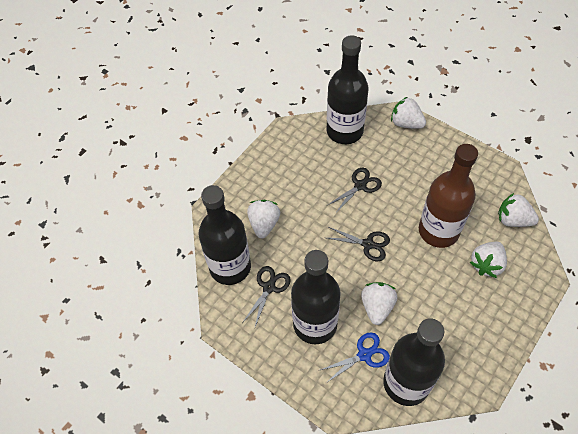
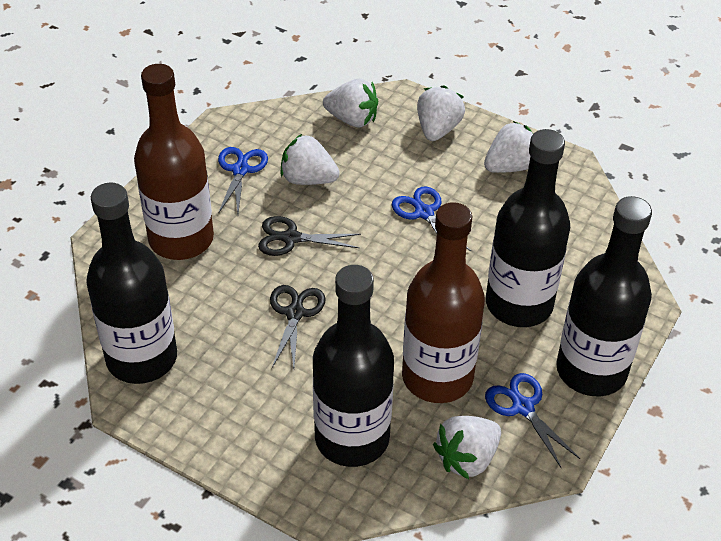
black scissors: [242,266,291,329] [327,227,390,261] [328,168,382,214] = 3 -> [258,216,361,256] [270,285,326,368] = 2
blue scissors: [320,332,390,383] = 1 -> [218,147,268,214] [392,187,471,251] [485,373,580,467] = 3
brown bottle: [419,144,478,248] = 1 -> [134,64,214,260] [402,202,485,403] = 2

